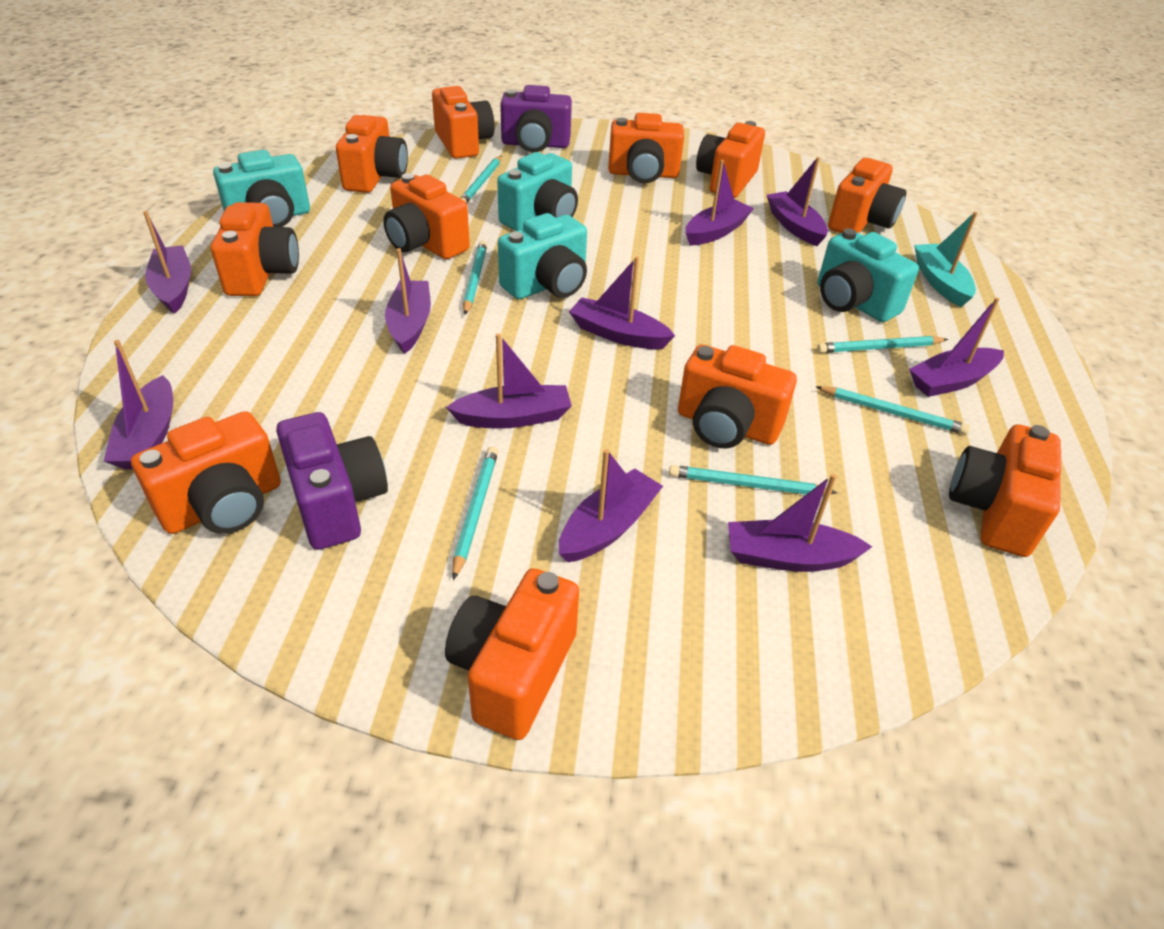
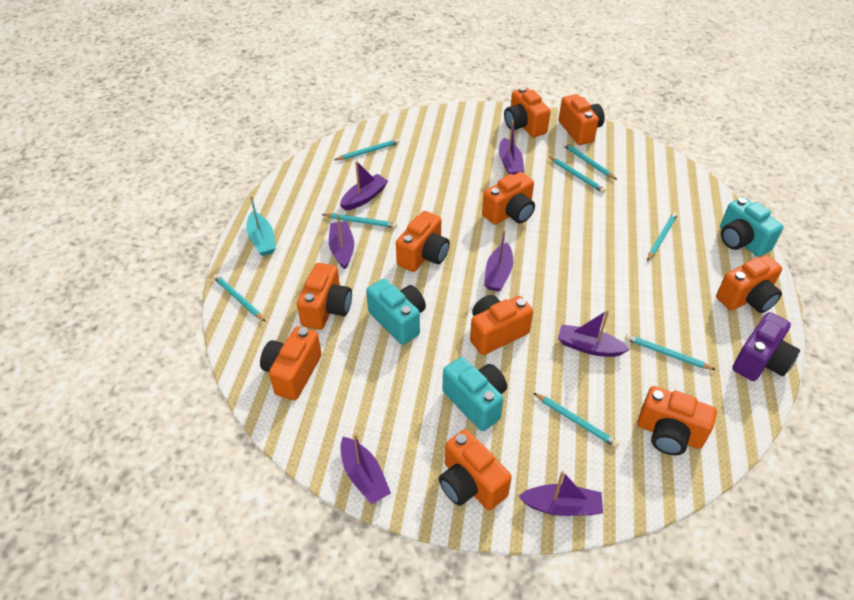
orange camera: [131,411,281,534] [211,202,299,296] [336,115,408,193] [383,173,470,259] [432,86,495,159] [445,568,579,740] [608,113,684,183] [678,345,797,448] [696,121,765,198] [828,158,906,233] [949,424,1061,557] = 11 -> [260,327,322,400] [297,263,352,330] [396,211,450,272] [439,429,512,510] [470,295,533,355] [482,172,535,225] [504,87,551,137] [559,94,605,145] [637,386,717,455] [716,255,782,313] = 10
purple boat: [104,340,173,469] [143,211,191,314] [385,248,431,354] [446,333,572,429] [559,449,663,562] [569,256,675,349] [686,160,754,246] [728,474,872,572] [767,157,828,246] [909,297,1004,397] = 10 -> [329,214,354,269] [340,161,388,211] [340,434,391,504] [484,229,513,292] [499,121,524,175] [519,471,603,516] [558,310,630,357] = 7
purple camera: [276,412,388,550] [500,85,572,152] = 2 -> [732,312,800,381] = 1
turquoise camera: [213,150,310,227] [497,152,578,231] [498,213,587,299] [818,229,919,322] = 4 -> [366,279,426,345] [442,357,507,431] [720,197,783,257] = 3
turquoise pencil: [452,446,498,580] [460,156,501,203] [463,241,487,315] [669,465,838,495] [815,386,970,435] [817,336,948,353] = 6 -> [213,274,266,322] [322,213,397,228] [334,139,400,160] [534,393,619,448] [549,156,606,193] [563,142,617,180] [625,334,716,370] [647,212,677,261] = 8

